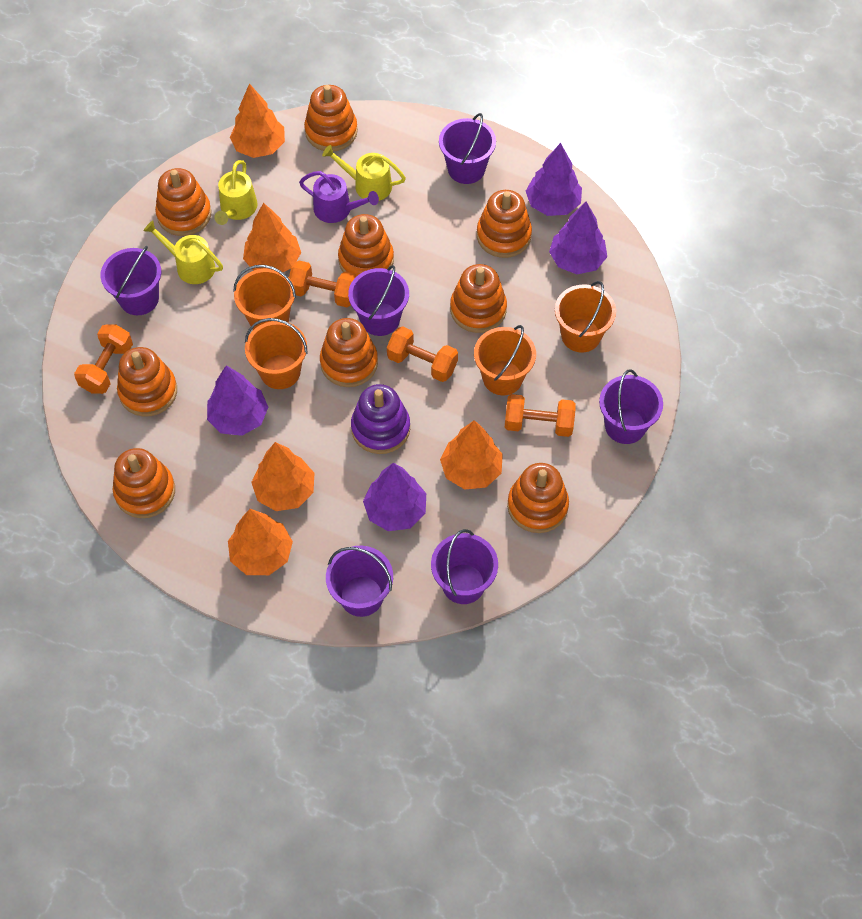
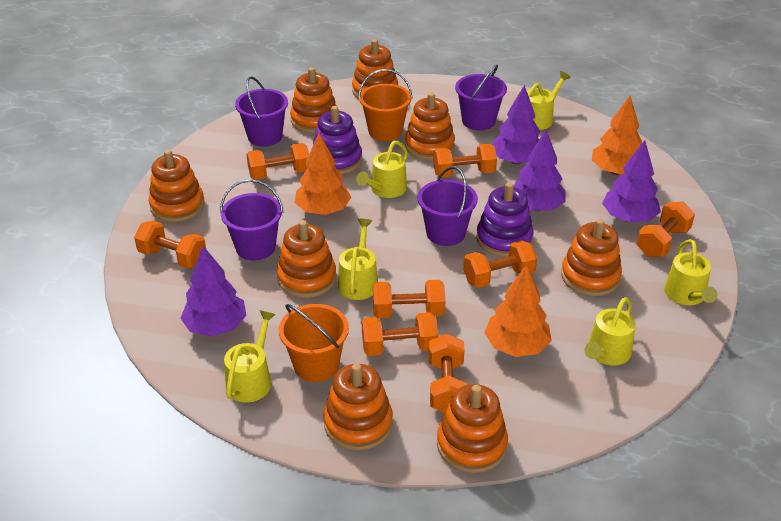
orange bucket: [233,265,296,330] [245,318,308,389] [474,325,536,395] [555,281,616,353] = 4 -> [279,304,349,382] [358,69,412,141] = 2
orange dumbbell: [74,324,133,394] [289,261,357,307] [387,326,458,382] [505,394,576,437] = 4 -> [134,221,206,268] [247,143,309,180] [362,312,438,356] [373,280,445,318] [429,334,467,413] [433,144,497,178] [463,240,537,288] [637,202,695,257] = 8
orange stacking toy: [113,448,175,518] [117,347,177,417] [155,168,212,236] [304,85,358,151] [320,318,378,387] [338,214,394,276] [450,264,507,333] [477,190,532,258] [507,463,569,533] = 9 -> [148,150,205,222] [277,220,336,298] [290,67,337,133] [323,363,393,451] [352,39,398,98] [405,92,455,160] [437,384,508,473] [561,219,622,296] = 8
orange tree: [228,509,293,575] [230,83,285,158] [243,203,301,272] [251,442,314,511] [440,420,503,490] = 5 -> [295,133,352,215] [484,265,552,357] [592,96,642,175] = 3
purple bucket: [100,246,161,315] [326,546,393,617] [348,265,409,336] [431,529,498,604] [439,113,496,184] [599,369,663,444] = 6 -> [220,179,283,261] [235,76,288,147] [418,166,478,246] [455,65,507,130] = 4
purple stacking toy: [351,384,410,454] = 1 -> [313,106,362,174] [476,182,534,257] = 2
purple watering can: [299,171,379,223] = 1 -> none = 0
yellow watering can: [144,220,223,284] [214,160,258,225] [322,145,406,201] = 3 -> [224,310,276,403] [338,219,378,300] [356,141,408,198] [527,71,571,130] [584,297,636,365] [664,239,717,305] = 6

